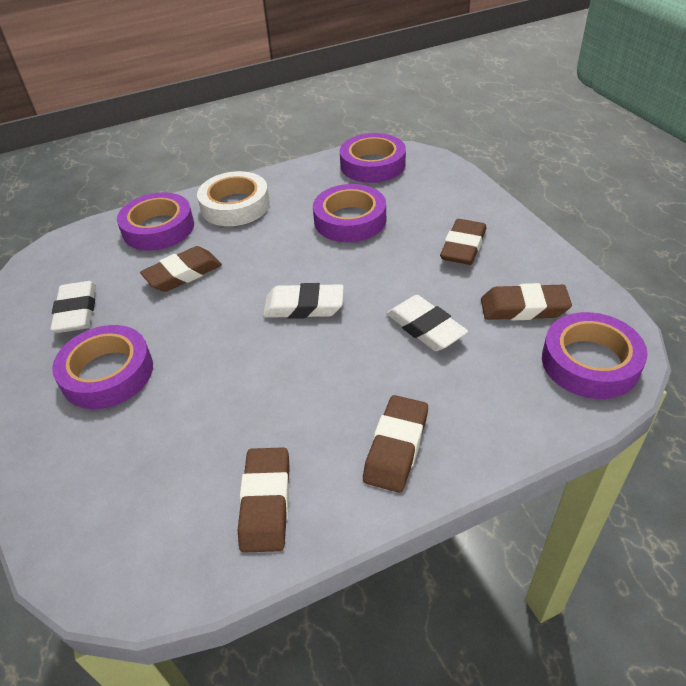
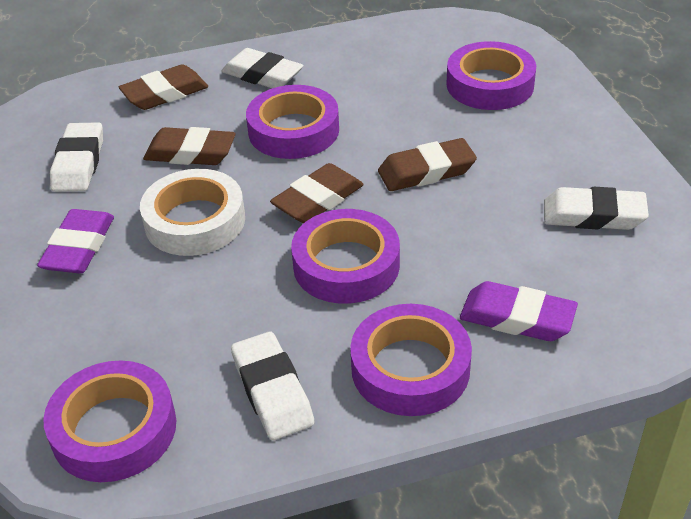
brown eraser: [140,246,222,292] [238,447,290,553] [363,395,428,493] [440,219,486,265] [481,283,572,320] = 5 -> [119,64,208,110] [143,127,236,165] [270,163,364,223] [378,138,477,191] = 4
purple eraser: none = 0 -> [37,209,114,273] [460,281,578,341] = 2
white eraser: [50,281,96,333] [263,283,344,319] [387,295,468,351] = 3 -> [50,122,103,192] [221,48,304,88] [231,331,315,440] [544,187,649,230] = 4

